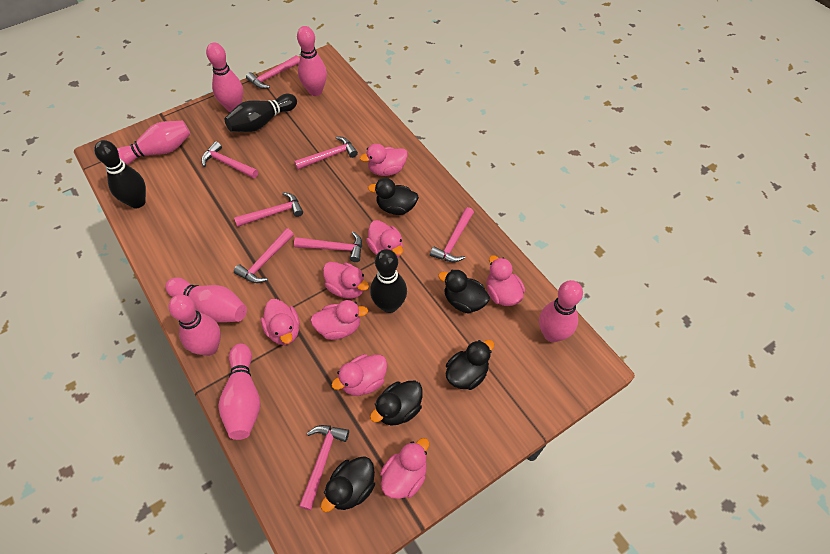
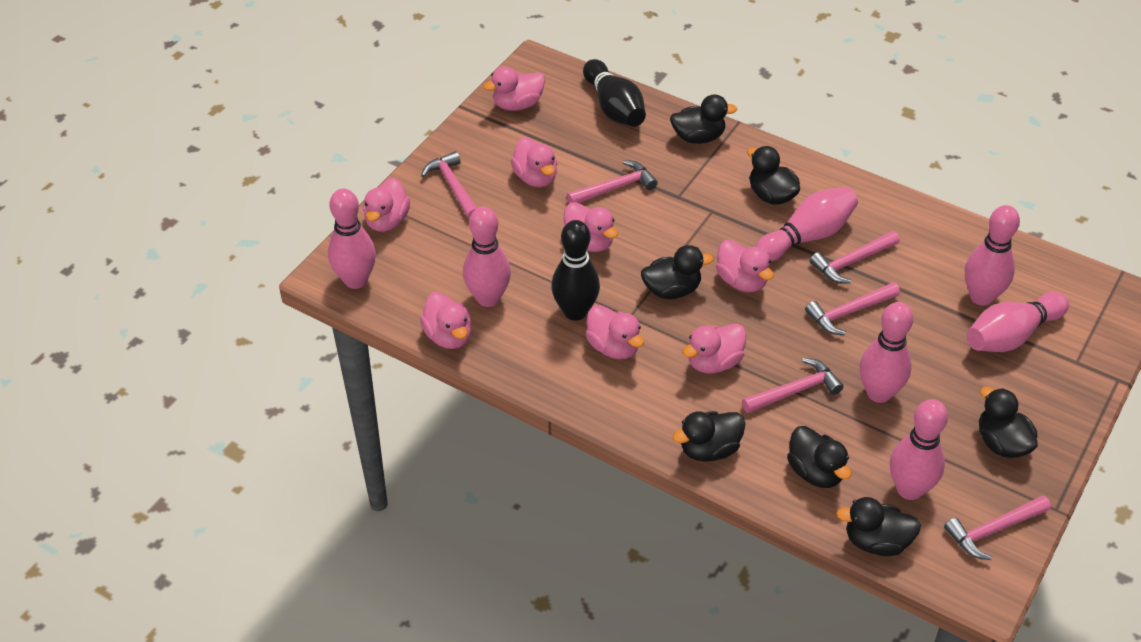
black bowling pin: [94,140,146,208] [224,94,297,132] [370,249,407,313] = 3 -> [551,220,600,320] [583,59,646,127] = 2
black duck: [321,456,375,512] [368,178,419,215] [370,381,423,426] [438,269,490,314] [446,340,494,390] = 5 -> [641,245,714,299] [670,94,737,144] [673,411,745,462] [747,146,800,205] [787,426,851,488] [836,497,921,556] [979,387,1038,458] = 7
pink hammer: [201,141,258,178] [234,192,303,227] [234,228,294,283] [246,55,300,89] [294,136,358,170] [294,231,362,262] [299,425,349,510] [430,207,474,262] = 8 -> [421,151,477,219] [567,160,658,203] [742,358,844,413] [805,282,900,335] [810,231,900,284] [944,495,1051,560] = 6

